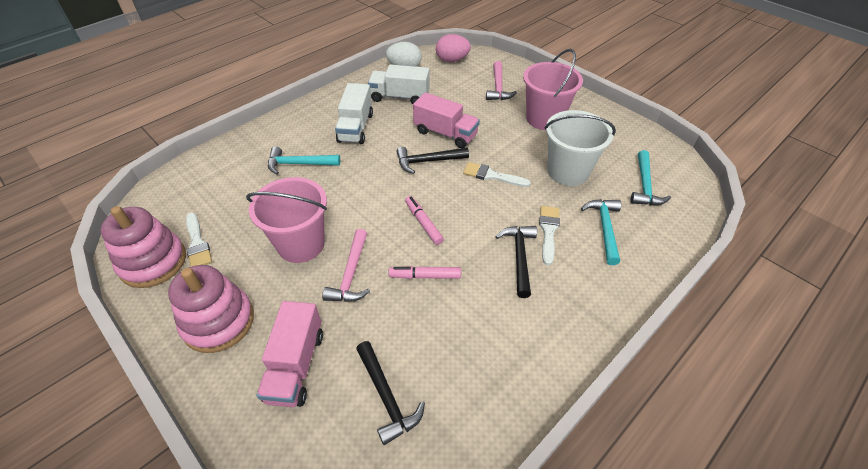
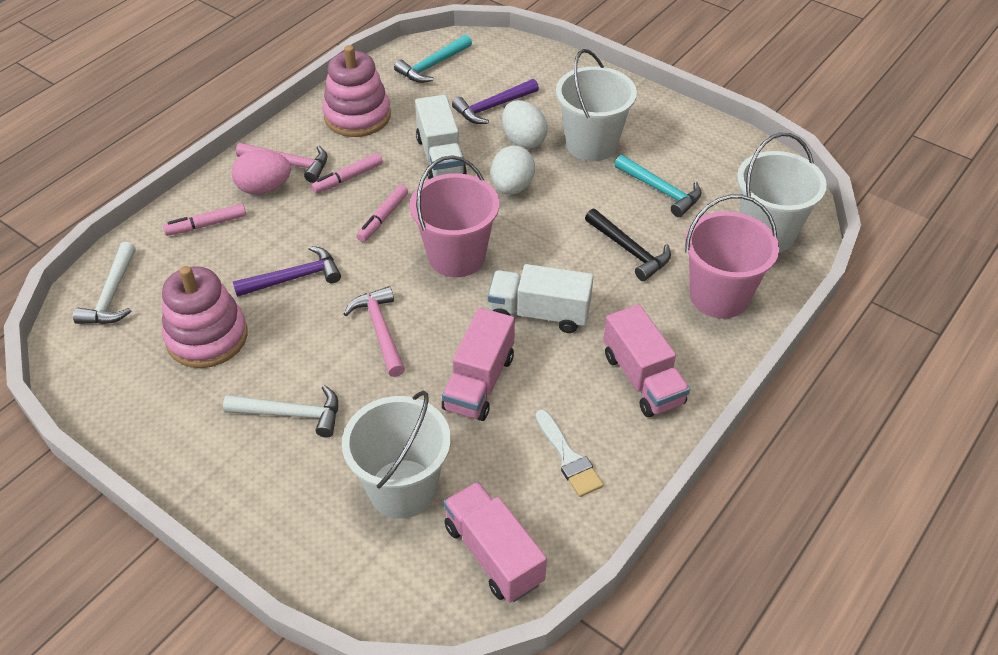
black hammer: [356,341,425,445] [396,147,469,174] [495,226,537,298] = 3 -> [585,209,671,281] = 1
pink marker: [389,266,461,279] [405,196,444,245] = 2 -> [163,204,246,236] [311,153,383,194] [356,185,408,242] = 3
pink truck: [257,301,323,407] [413,92,480,148] = 2 -> [442,308,515,421] [444,481,547,602] [603,304,690,417] = 3
purple hammer: none = 0 -> [233,246,341,297] [452,79,539,124] = 2
turquoise hammer: [268,146,340,175] [581,199,621,265] [630,150,671,205] = 3 -> [394,35,472,83] [614,155,702,217] = 2
white brush: [186,212,212,267] [463,162,531,187] [539,206,560,265] = 3 -> [535,409,604,497] = 1
white bucket: [544,110,616,186] = 1 -> [342,391,451,519] [556,49,637,161] [737,133,827,252] = 3
white egg: [386,42,422,67] = 1 -> [491,145,535,195] [502,100,548,149] = 2
white hammer: none = 0 -> [73,242,136,324] [223,385,338,437] = 2

